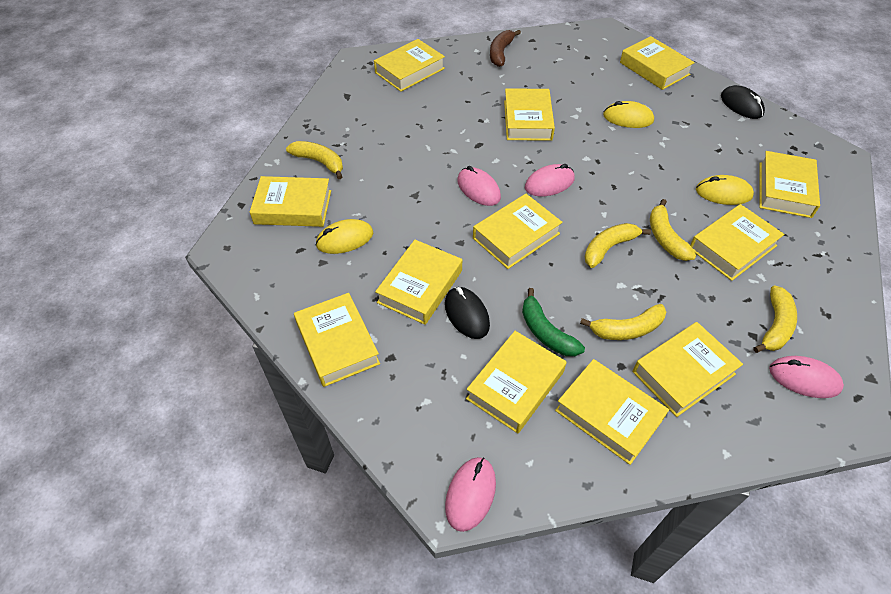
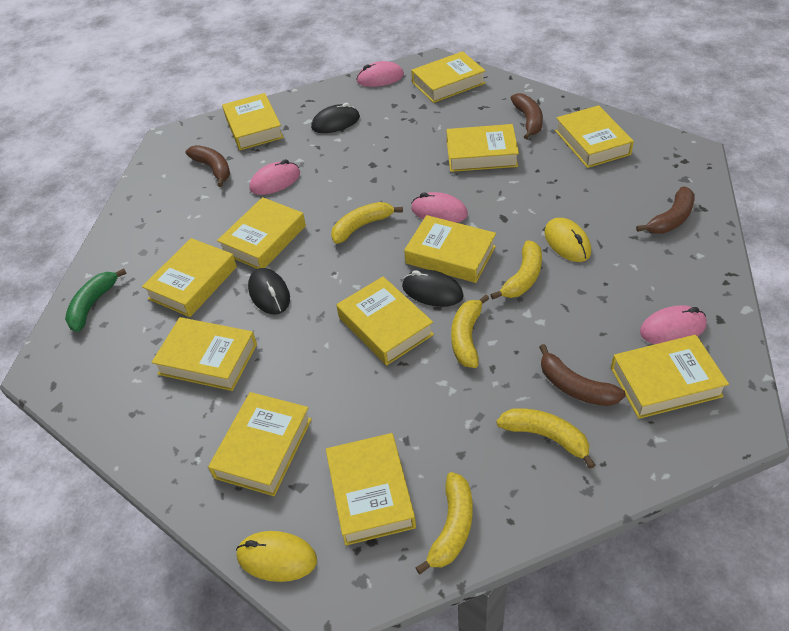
black mouse: [445,287,490,339] [721,85,765,119] = 2 -> [248,268,290,314] [311,103,360,133] [402,270,464,307] = 3
brown banana: [490,30,521,67] = 1 -> [185,145,230,187] [511,93,543,139] [539,344,626,406] [636,187,695,234] = 4
yellow mouse: [315,219,373,254] [603,101,654,128] [696,175,754,205] = 3 -> [236,531,317,582] [544,218,591,262] = 2

